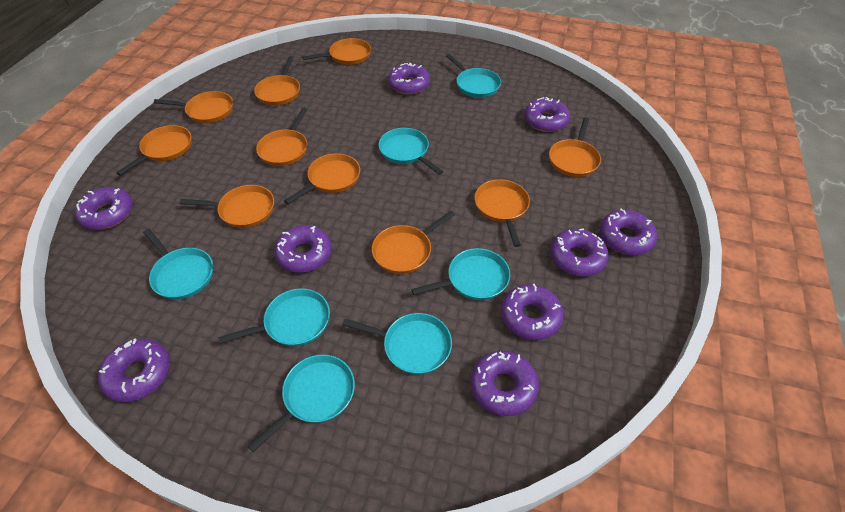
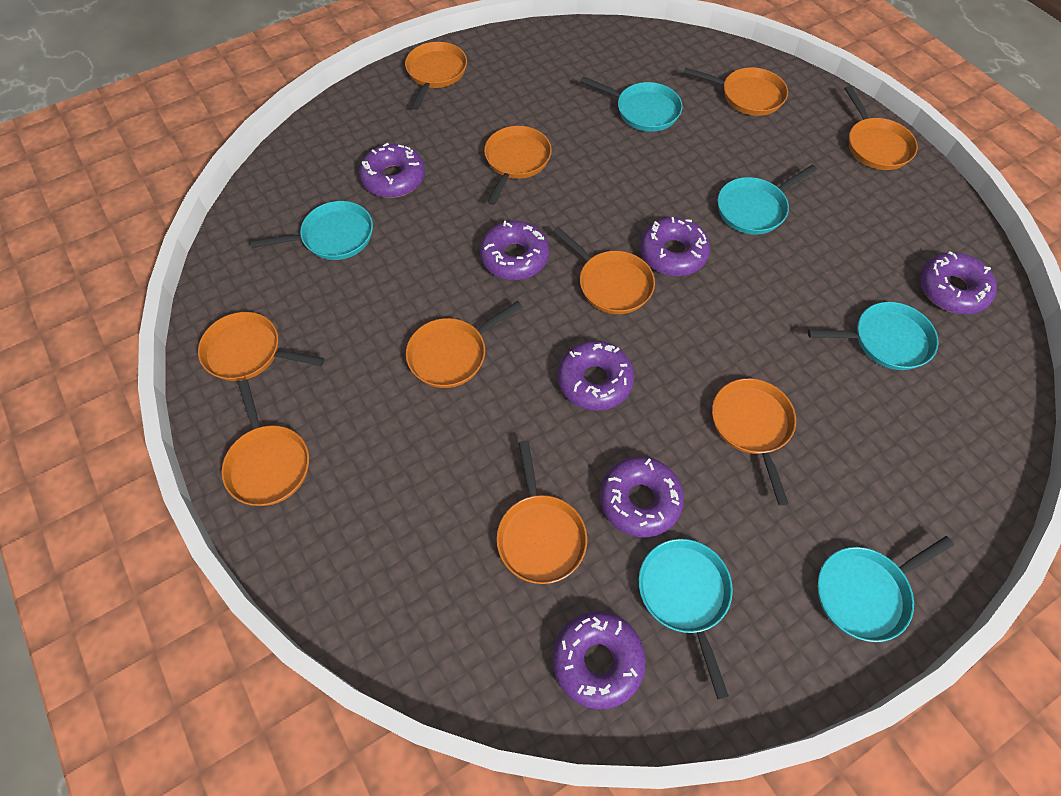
purple donut: [75,187,133,230] [98,339,170,402] [274,225,332,273] [388,63,430,95] [470,351,539,416] [501,284,564,340] [524,97,570,132] [550,228,609,277] [599,209,657,255] = 9 -> [359,143,425,198] [480,221,549,280] [553,611,646,710] [558,341,634,411] [600,457,684,538] [640,217,710,276] [920,251,997,314] = 7
turquoise pan: [143,229,213,299] [218,288,330,346] [248,354,355,452] [343,313,452,374] [379,128,443,175] [411,248,510,300] [446,54,501,98] = 7 -> [250,201,373,260] [580,77,683,132] [639,539,733,699] [718,165,817,234] [808,302,938,370] [818,536,954,642] = 6

